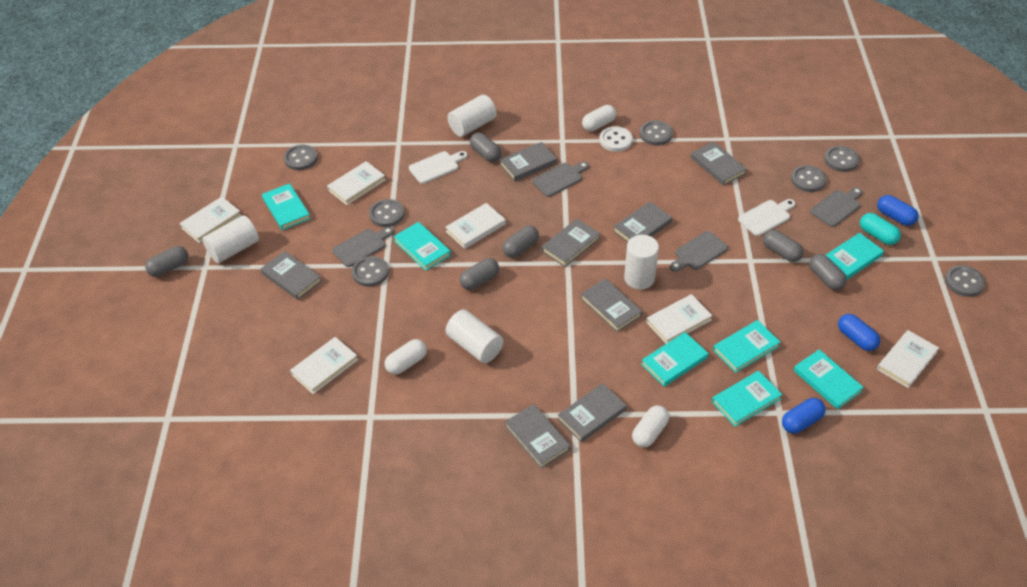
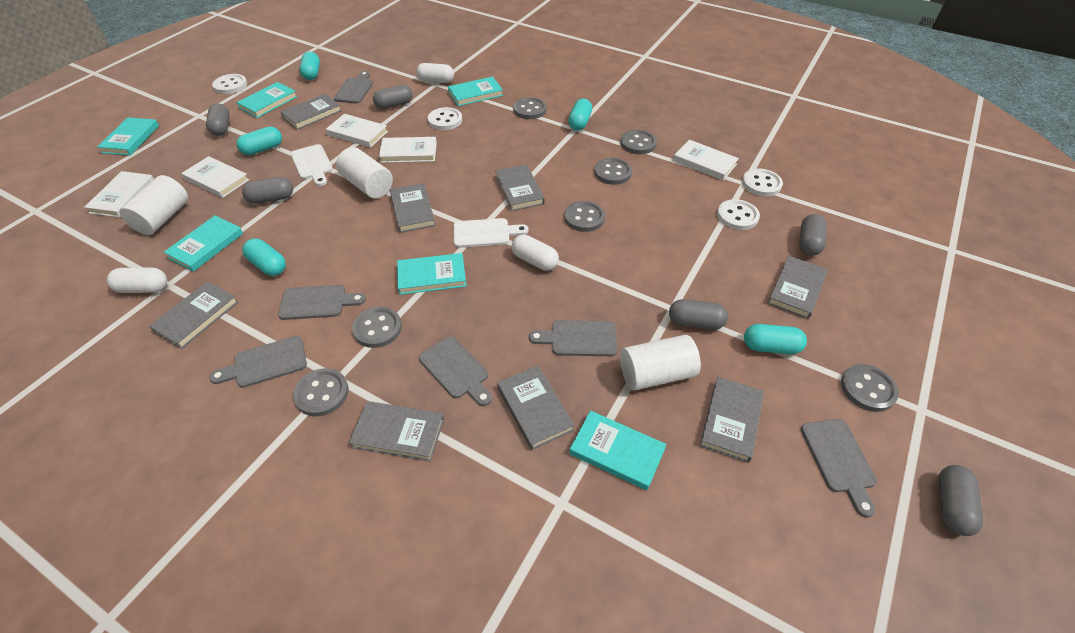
blue capsule: [782,398,826,434] [838,314,880,351] [877,195,919,226] = 3 -> none = 0
grey cutting board: [332,227,394,267] [532,162,589,197] [670,231,728,272] [810,187,863,227] = 4 -> [209,336,307,388] [278,285,366,320] [334,71,373,103] [419,336,492,406] [529,320,617,356] [801,419,877,518] = 6
turquoise book: [262,183,311,230] [393,222,451,271] [641,332,709,387] [712,371,782,427] [713,320,780,373] [794,349,864,409] [825,233,884,279] = 7 -> [98,117,159,156] [164,216,243,272] [237,82,297,118] [397,253,466,295] [448,77,503,106] [569,411,666,490] = 6
turquoise capsule: [860,213,901,245] = 1 -> [236,127,282,155] [242,238,286,276] [300,52,320,80] [568,99,592,131] [744,324,807,354] = 5
white book: [180,197,241,243] [290,337,358,394] [327,161,385,205] [446,203,506,249] [646,294,713,344] [877,330,939,388] = 6 -> [84,171,154,218] [181,156,249,198] [326,114,388,148] [379,137,437,163] [673,140,739,180] = 5
white button: [599,126,633,152] = 1 -> [212,74,247,94] [428,107,462,130] [717,199,760,230] [742,169,783,197] = 4
white cylinder: [202,215,259,263] [445,309,503,363] [447,95,497,137] [624,235,659,290] = 4 -> [119,175,188,235] [336,147,393,198] [620,335,701,391] = 3

